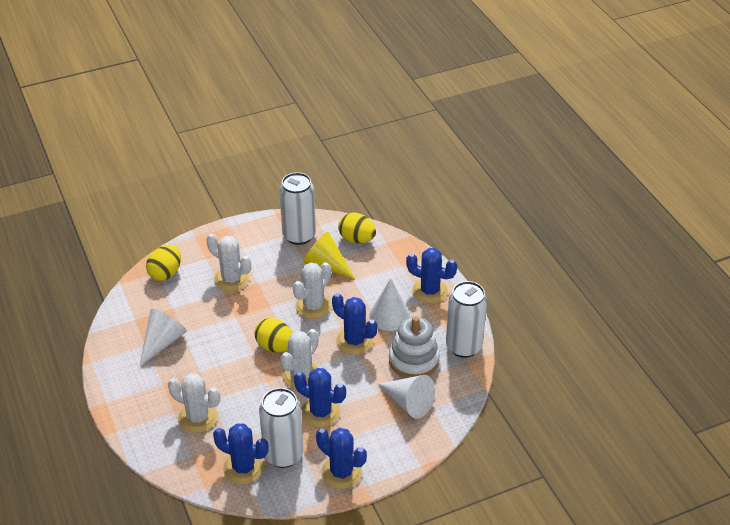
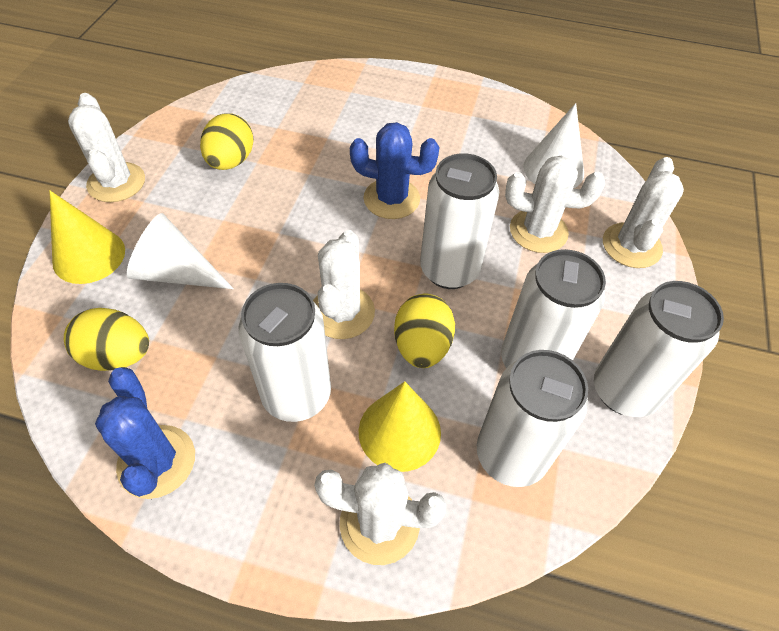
blue cactus: [213,423,269,484] [294,368,346,427] [316,428,367,489] [332,293,378,355] [406,248,457,304] = 5 -> [95,367,195,499] [350,122,440,219] = 2
white cactus: [168,373,220,433] [206,234,251,291] [280,329,319,389] [293,262,331,319] = 4 -> [68,93,145,202] [313,230,375,339] [314,463,447,565] [505,156,605,253] [603,157,684,268] = 5
white can: [259,388,303,468] [280,172,316,245] [446,281,487,358] = 3 -> [239,283,331,422] [420,153,499,289] [477,350,588,487] [501,249,606,368] [594,281,724,417] = 5
white cone: [139,309,187,367] [369,278,410,331] [378,375,435,419] = 3 -> [127,213,234,289] [523,103,584,189] = 2
white stacking toy: [389,316,440,378] = 1 -> none = 0
yellow cone: [303,232,355,279] = 1 -> [49,191,125,284] [359,382,441,472] = 2

